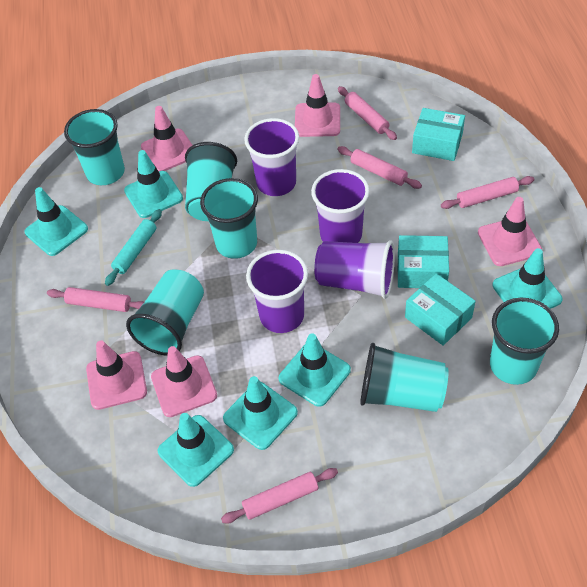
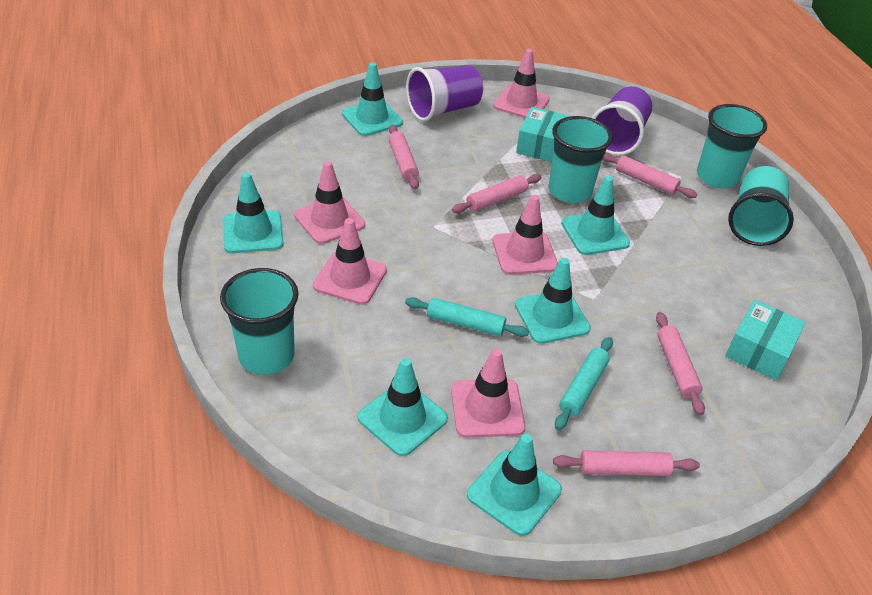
purple cup: [244,118,299,196] [246,250,308,333] [311,169,370,243] [314,240,395,299] = 4 -> [406,65,483,121] [592,86,652,156] = 2
turquoise box: [398,235,449,288] [405,273,476,346] [412,108,465,161] = 3 -> [516,107,570,162] [725,300,806,380] = 2
turquoise cup: [64,109,125,185] [126,269,204,356] [185,142,237,221] [200,178,258,259] [360,343,449,412] [490,298,559,385] = 6 -> [220,268,298,375] [549,116,613,203] [697,104,767,188] [728,166,794,246] = 4
turquoise rolling pin: [105,209,162,286] = 1 -> [405,297,529,337] [555,337,613,430] = 2

